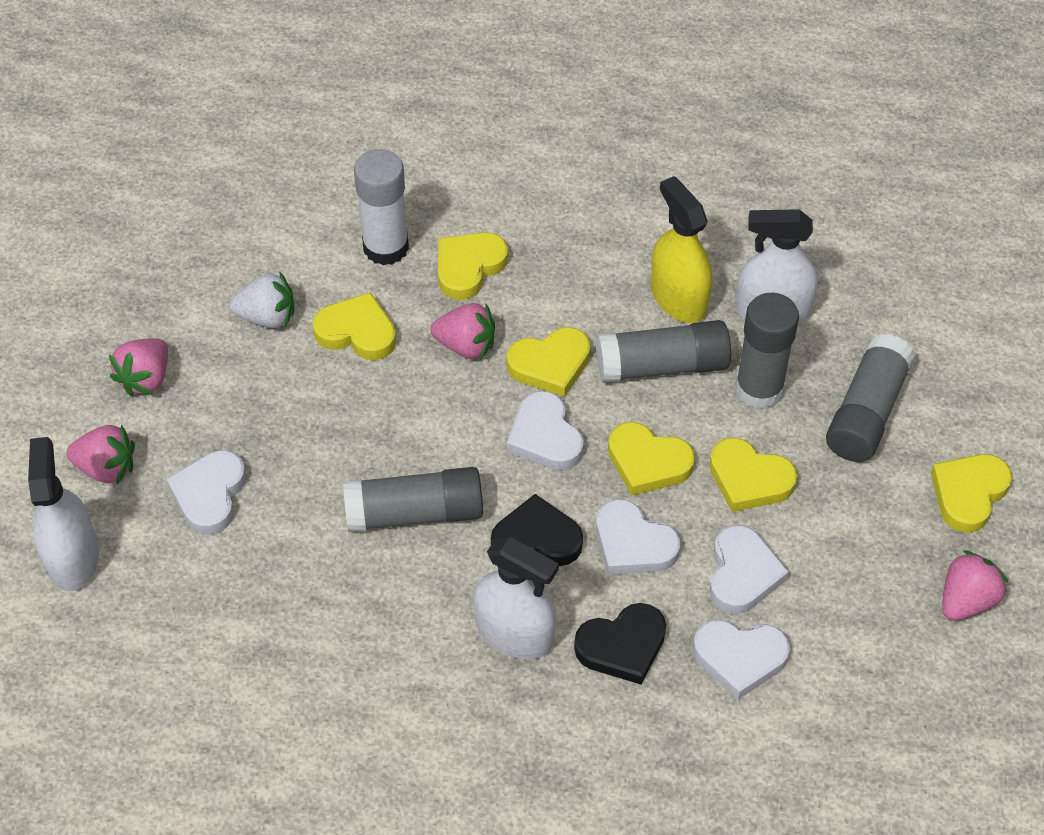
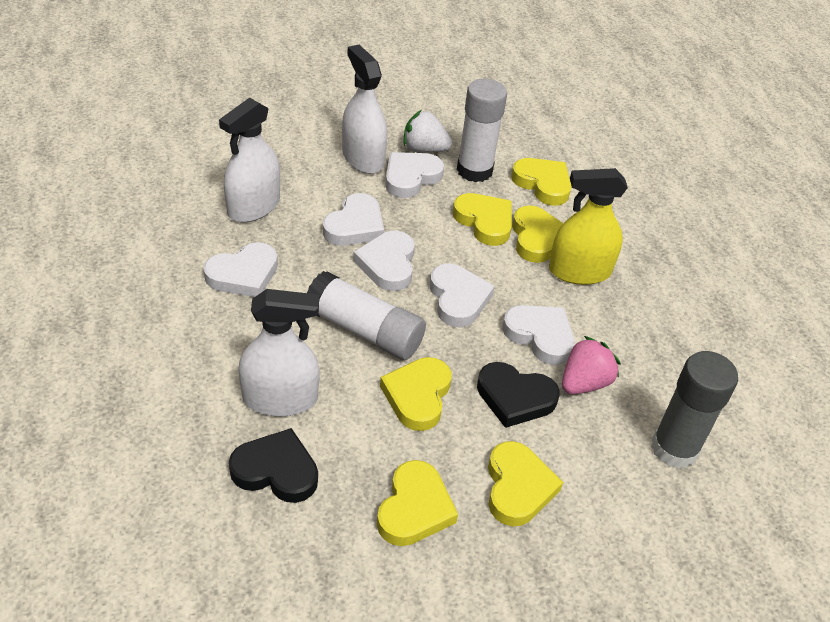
grey glue stick: [343,467,483,532] [596,320,731,383] [735,293,799,409] [826,334,915,462] = 4 -> [651,351,738,469] = 1
pink strawberry: [66,424,135,484] [109,338,168,396] [430,303,495,360] [942,550,1008,621] = 4 -> [562,336,621,394] = 1
white glue stick: [354,149,409,265] = 1 -> [307,271,426,360] [457,79,507,182] = 2
white heart: [166,450,246,535] [507,391,584,470] [596,499,680,575] [693,620,790,699] [709,525,789,614] = 5 -> [203,242,278,297] [323,193,384,246] [353,231,415,291] [385,152,444,198] [430,263,495,327] [502,305,575,365] = 6

